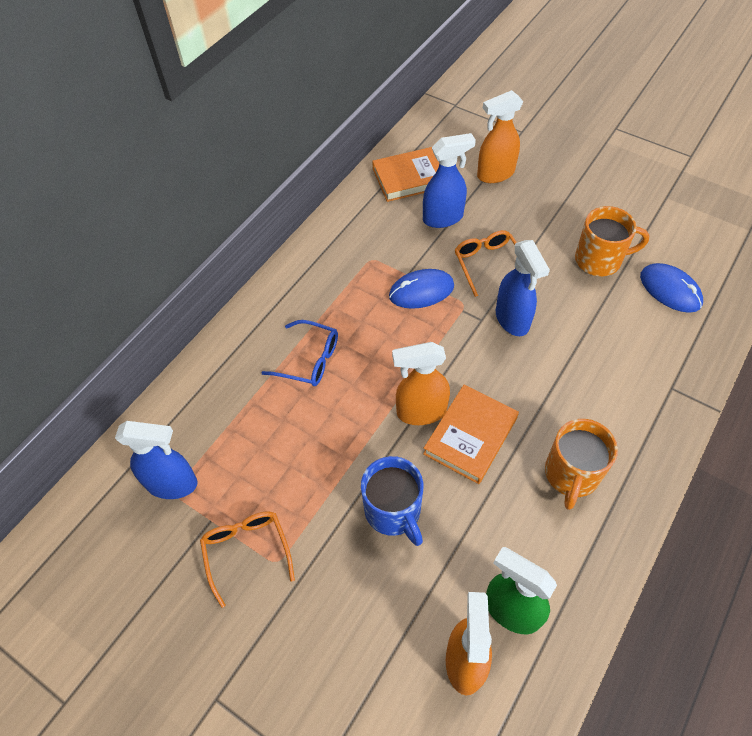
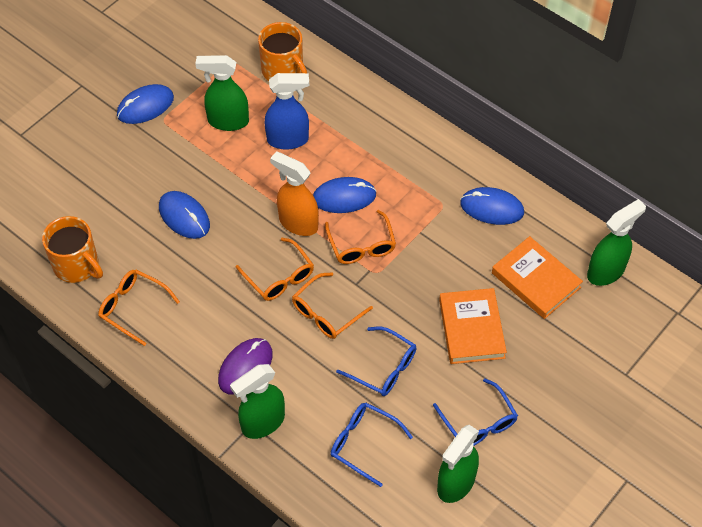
blue glasses: [261,320,338,386] = 1 -> [330,402,413,487] [336,327,416,396] [433,378,518,446] = 3
blue mouse: [389,269,454,309] [640,263,703,313] = 2 -> [117,84,174,124] [159,191,210,239] [313,177,376,213] [460,187,524,225] = 4
blue mug: [361,456,423,546] = 1 -> none = 0
blue spray bottle: [115,421,197,499] [423,133,476,228] [496,240,550,336] = 3 -> [265,73,309,150] = 1
green spray bottle: [486,547,557,634] = 1 -> [195,55,249,131] [230,364,285,439] [437,425,479,503] [587,199,646,286] = 4
orange glasses: [200,511,295,608] [455,230,517,297] = 2 -> [98,270,180,346] [236,238,314,301] [292,272,373,339] [325,210,396,264] = 4
orange spray bottle: [392,342,450,425] [446,592,492,695] [477,90,524,183] = 3 -> [270,151,319,236] = 1
purple mouse: none = 0 -> [218,338,273,395] = 1

